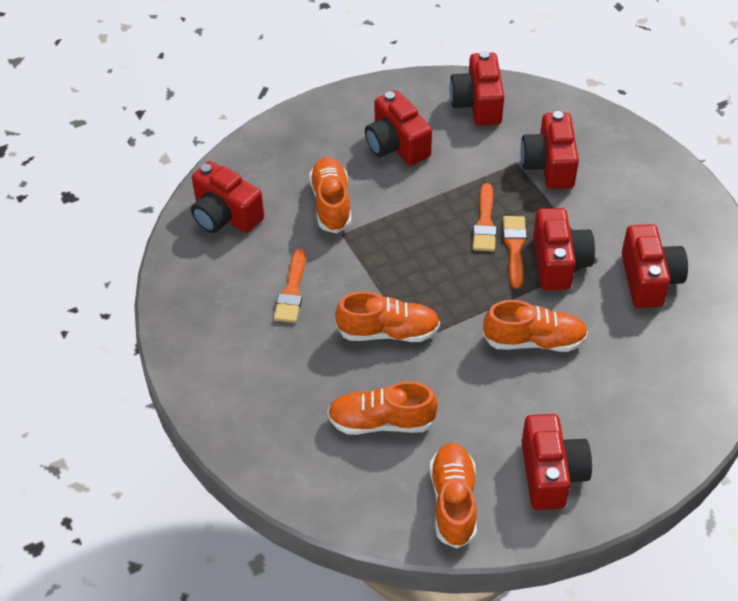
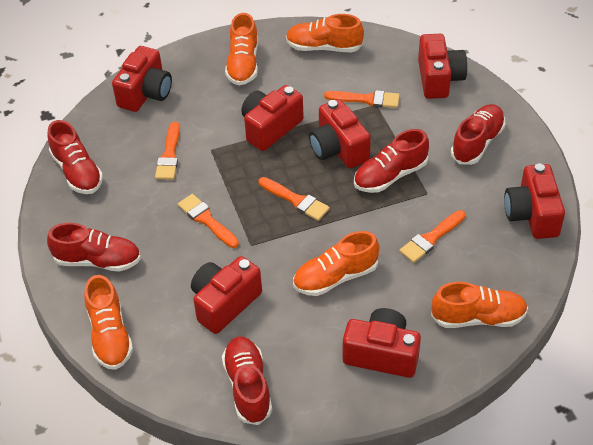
orange brush: [274,248,306,323] [473,183,497,252] [503,216,527,289] = 3 -> [155,122,180,180] [178,194,239,248] [259,177,330,221] [324,90,400,108] [399,210,466,263] = 5
red shoe: none = 0 -> [47,120,103,194] [47,223,141,272] [222,337,272,425] [354,129,429,193] [451,104,505,165] = 5

